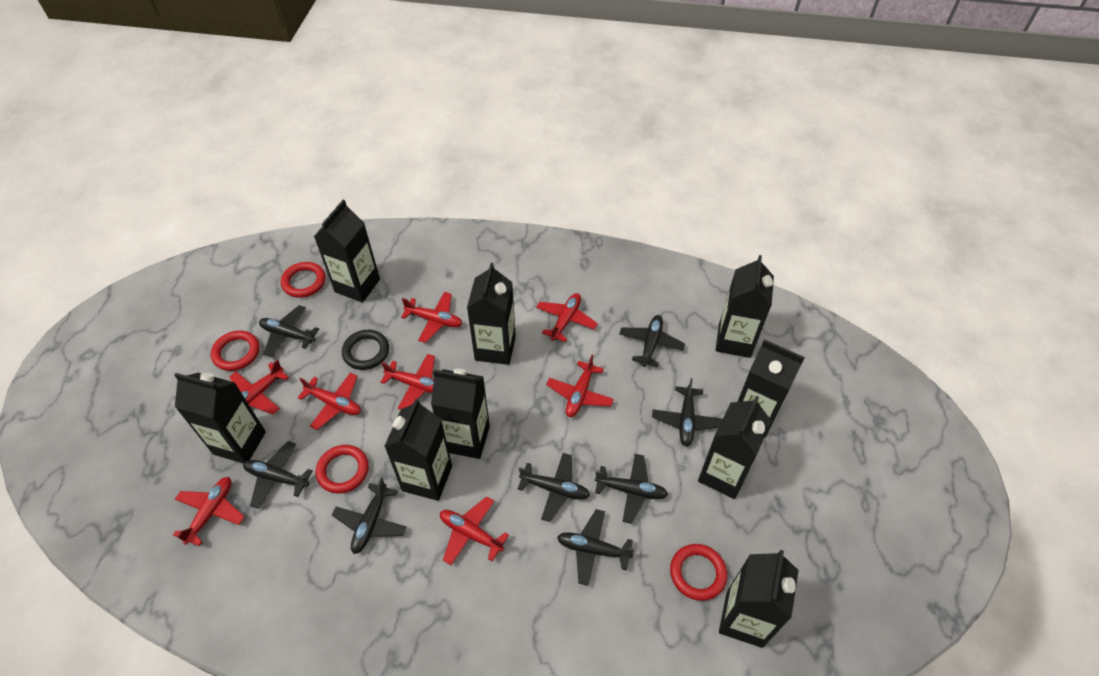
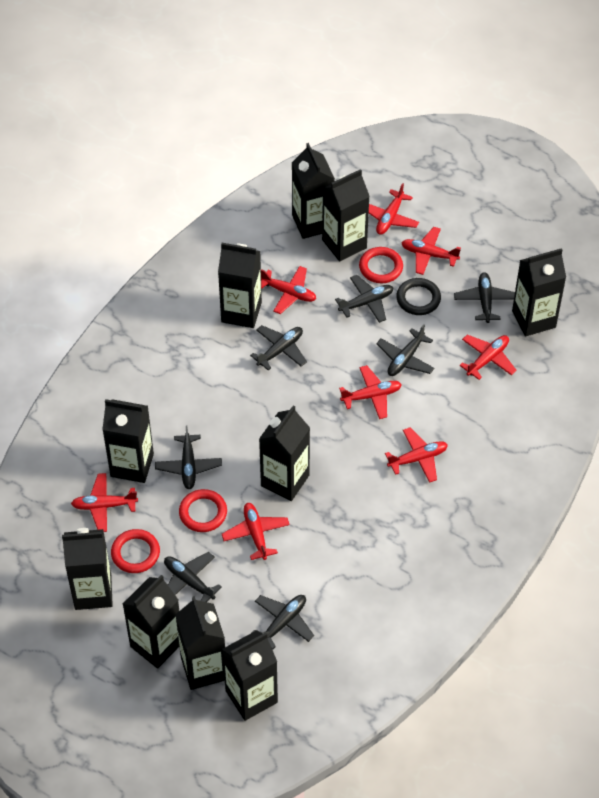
black carton: [174,373,266,464] [314,200,380,303] [384,399,452,501] [431,369,490,459] [467,263,516,365] [698,396,772,499] [716,255,774,358] [719,550,799,648] [738,339,805,437] = 9 -> [62,528,113,610] [102,399,154,483] [123,575,179,669] [175,596,225,690] [218,243,262,328] [222,630,278,721] [259,405,310,501] [292,143,335,239] [322,169,370,261] [512,248,566,336] = 10
black plane: [243,441,313,509] [259,305,319,357] [332,477,406,554] [518,453,590,522] [557,509,635,586] [595,454,668,524] [619,315,685,367] [652,378,722,446] = 8 -> [155,426,222,489] [164,552,222,602] [250,325,307,371] [252,595,314,649] [335,275,394,323] [376,324,435,376] [454,272,515,323] = 7
red ring: [211,330,260,371] [281,262,326,298] [316,445,369,494] [670,544,727,601] = 4 -> [111,529,160,573] [179,489,227,532] [359,247,403,283] = 3

